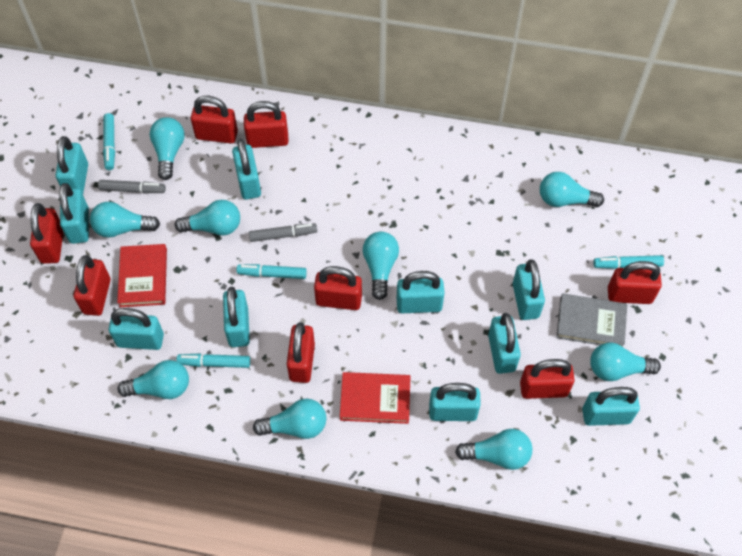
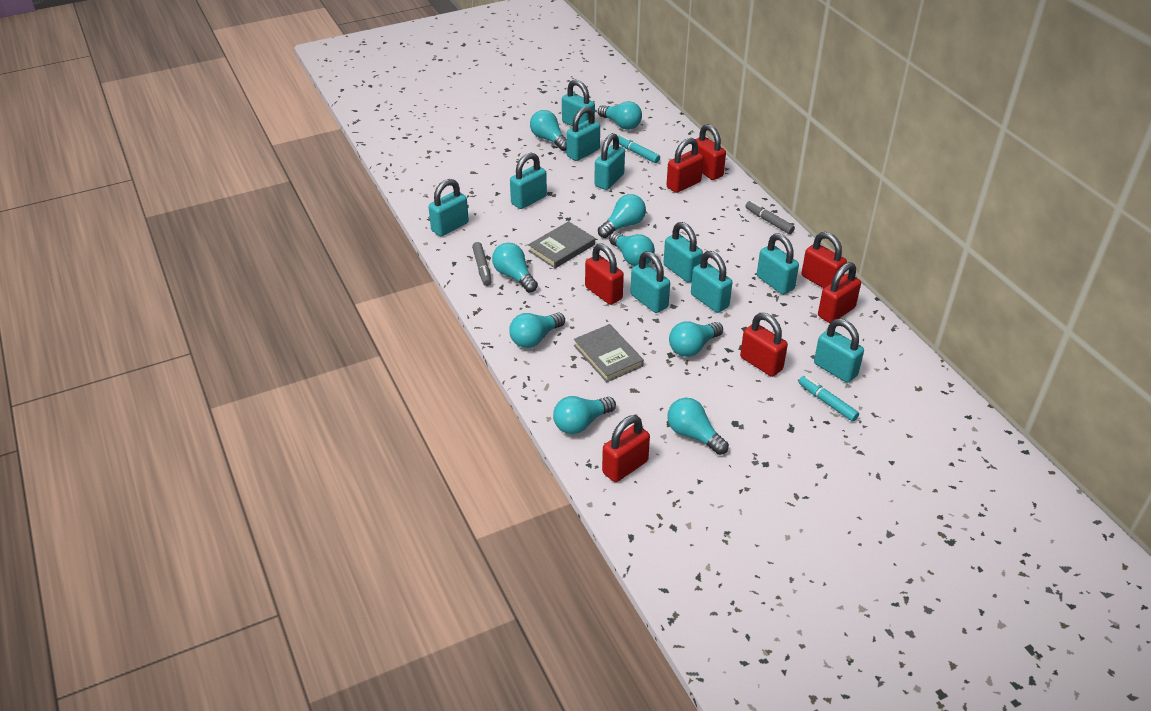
grey book: [556,294,627,347] = 1 -> [528,221,595,268] [574,324,644,382] = 2
red book: [117,244,167,307] [340,372,410,424] = 2 -> none = 0
red padlock: [30,203,63,264] [74,255,111,316] [191,96,238,143] [244,101,289,148] [287,322,315,383] [314,266,362,310] [520,359,575,399] [608,261,662,304] = 8 -> [585,243,624,305] [602,415,650,482] [666,138,703,193] [695,124,726,180] [740,313,788,377] [802,232,847,288] [818,262,861,323] = 7
turquoise marker: [103,113,115,170] [176,353,250,368] [236,264,307,279] [593,255,664,269] = 4 -> [618,135,660,163] [799,376,859,422] = 2

